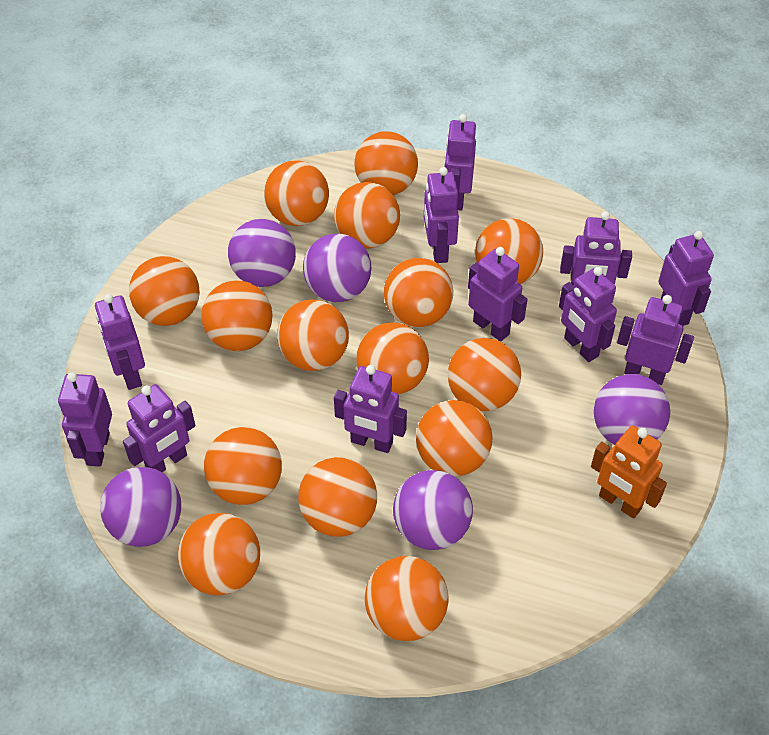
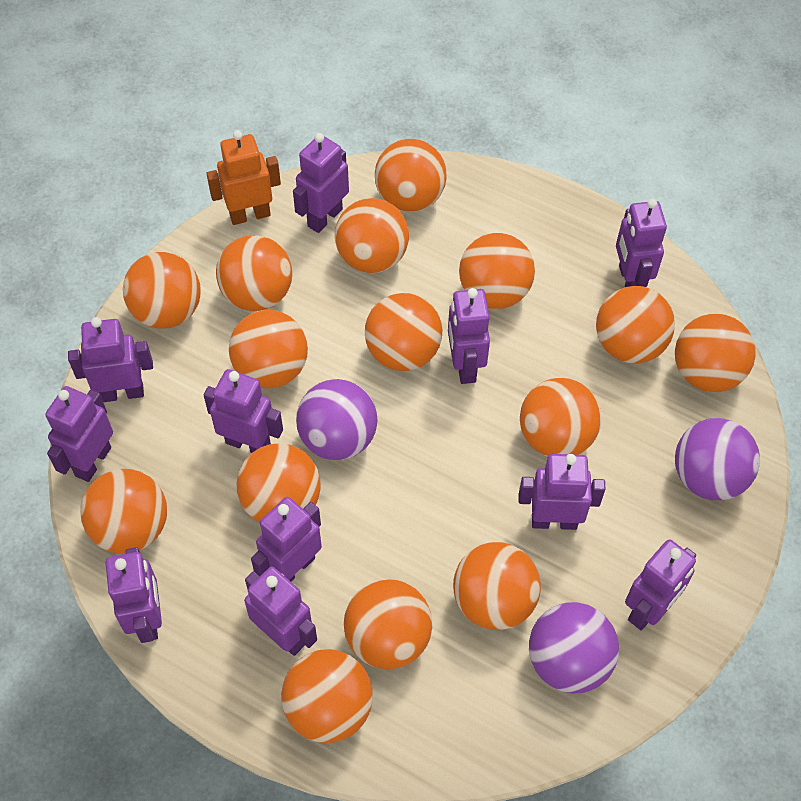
purple ball: [100,467,181,547] [228,219,296,287] [303,234,371,302] [393,470,473,550] [594,374,670,445] = 5 -> [296,379,378,460] [529,602,619,693] [675,418,760,500] = 3

